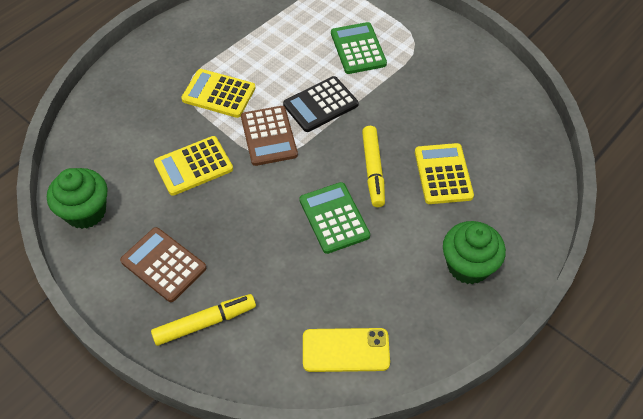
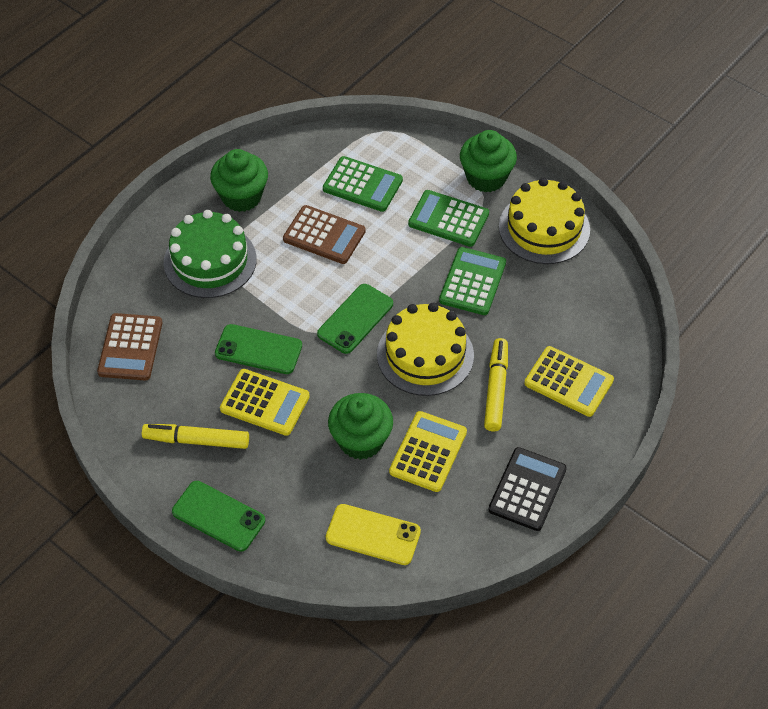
green cake: none = 0 -> [164,210,257,298] = 1
green calculator: [300,182,370,254] [331,22,387,74] = 2 -> [323,156,403,212] [408,190,489,247] [439,247,506,315] = 3
green cupcake: [47,168,108,229] [443,221,506,284] = 2 -> [210,149,268,212] [328,393,393,460] [460,130,517,192] = 3
green phone: none = 0 -> [172,481,265,552] [215,324,302,374] [317,284,393,354] = 3
yellow cake: none = 0 -> [377,303,474,396] [499,178,590,264] = 2

